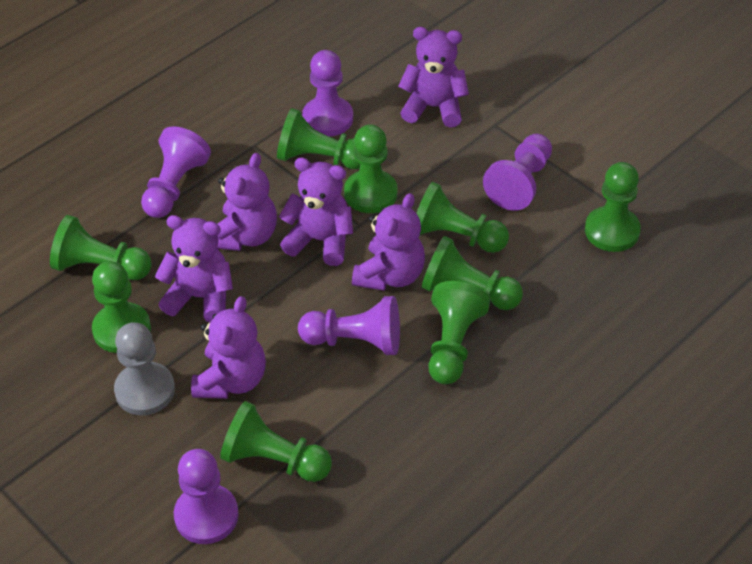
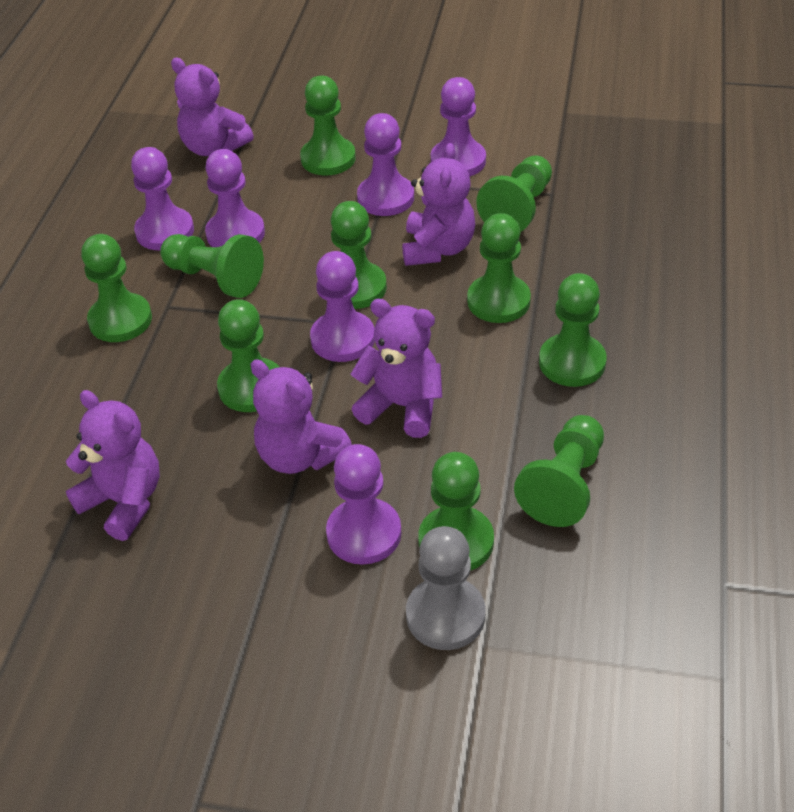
green pawn: [50,215,152,280] [92,261,151,353] [220,401,332,482] [277,108,360,169] [344,125,397,213] [416,182,509,253] [422,236,523,310] [428,281,490,384] [585,162,641,252] = 9 -> [81,234,152,342] [160,234,264,298] [217,299,279,412] [300,76,356,175] [331,201,387,309] [418,452,494,570] [467,213,531,323] [476,155,552,232] [514,415,604,527] [539,273,607,387] = 10
purple pawn: [141,126,211,218] [174,449,239,544] [298,296,400,355] [302,50,353,137] [483,134,552,211] = 5 -> [131,147,194,251] [205,149,265,247] [310,251,375,362] [326,444,401,565] [357,113,414,216] [431,77,486,176] = 6
purple teddy bear: [155,215,233,322] [191,296,266,399] [217,153,277,251] [279,157,353,266] [352,193,425,291] [398,27,469,127] = 6 -> [66,390,160,541] [171,58,254,156] [250,359,352,474] [351,299,442,438] [402,143,475,266] = 5

